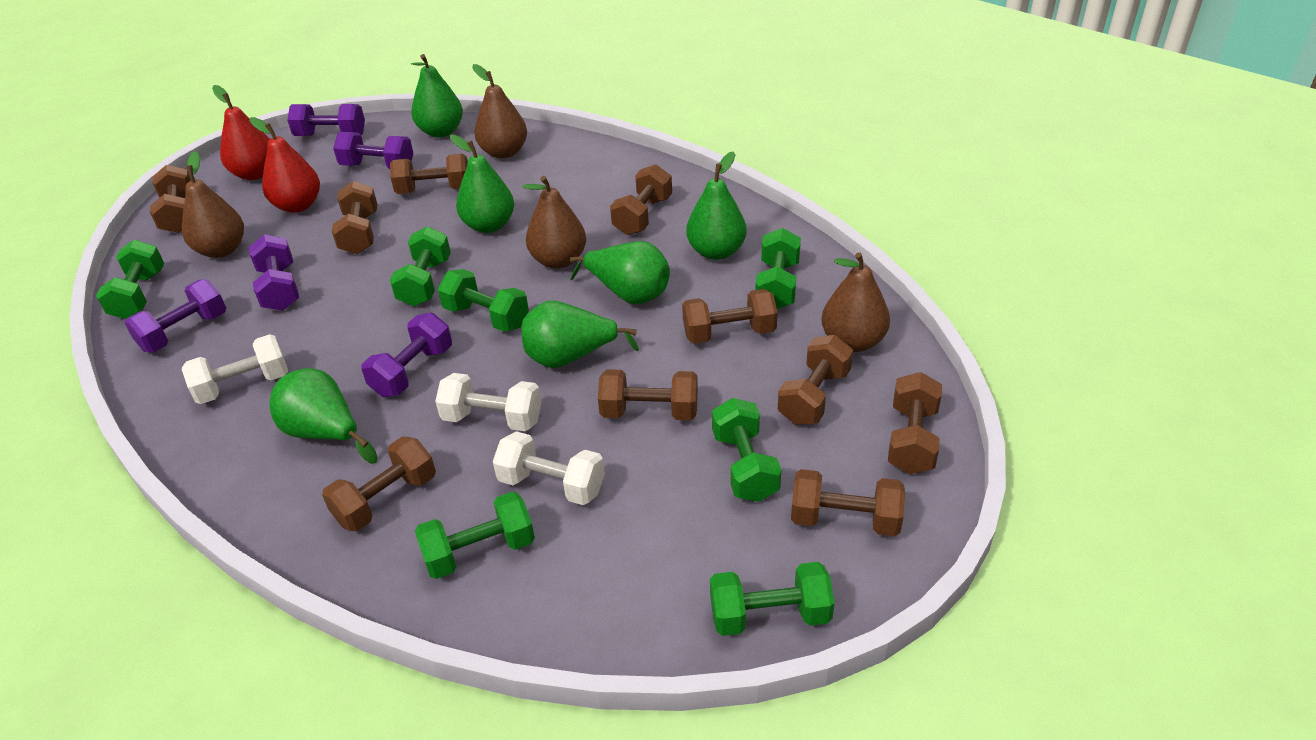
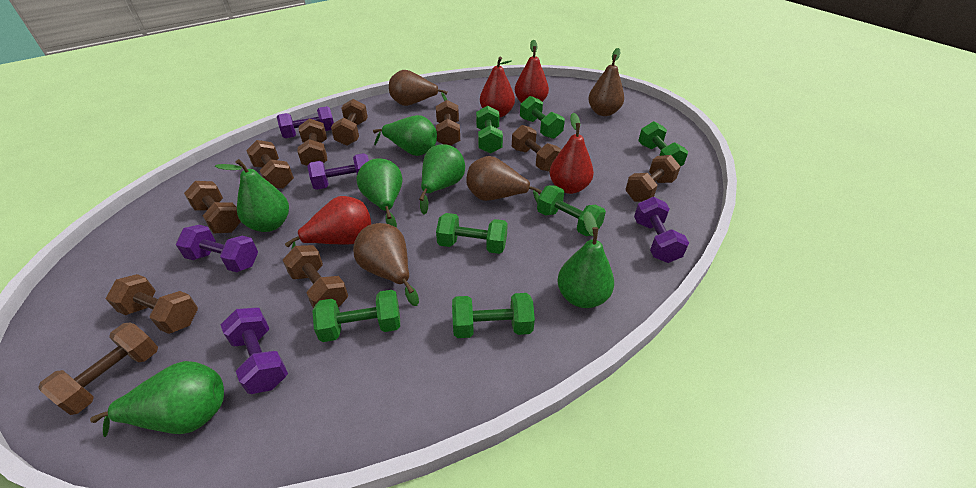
red pear: [212,85,270,180] [250,117,320,213] = 2 -> [285,196,371,250] [480,57,515,118] [515,40,549,103] [550,112,594,194] = 4
white dumbbell: [182,334,288,404] [435,373,541,431] [493,431,605,505] = 3 -> none = 0

